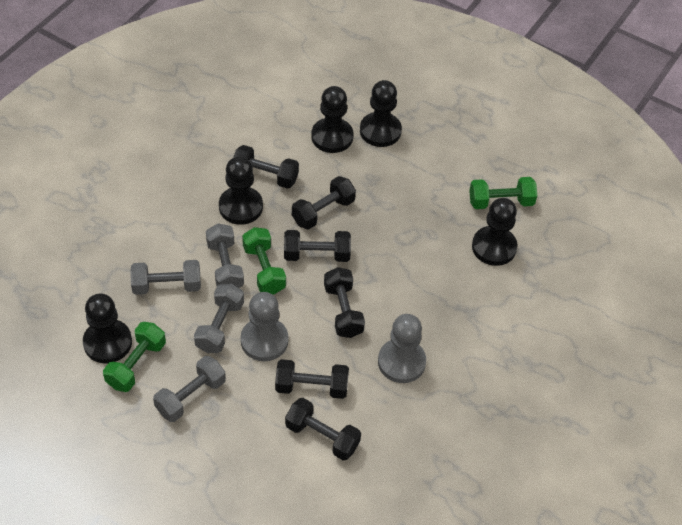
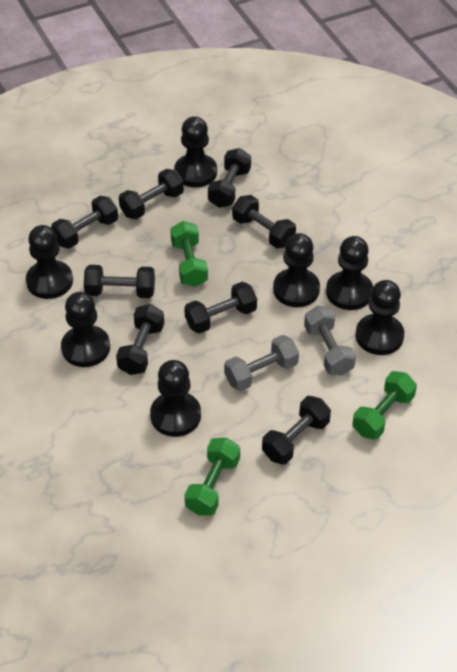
black dumbbell: [233,145,299,189] [275,359,349,399] [284,230,351,262] [285,398,361,461] [292,176,356,230] [324,267,365,338] = 6 -> [51,196,118,249] [84,265,155,298] [116,304,164,375] [119,169,184,219] [184,282,257,334] [208,148,251,208] [232,195,296,249] [262,396,331,465] = 8
black pawn: [83,293,132,364] [219,156,263,225] [311,86,353,153] [360,80,402,147] [472,198,517,266] = 5 -> [26,225,73,299] [61,292,110,367] [150,360,201,437] [174,116,217,188] [273,233,320,307] [326,236,373,310] [355,280,404,355] = 7
grey dumbbell: [130,260,201,295] [153,356,226,422] [194,283,244,353] [206,223,244,288] = 4 -> [224,335,299,391] [304,306,356,376] = 2
grey pawn: [241,292,288,361] [378,314,426,383] = 2 -> none = 0

